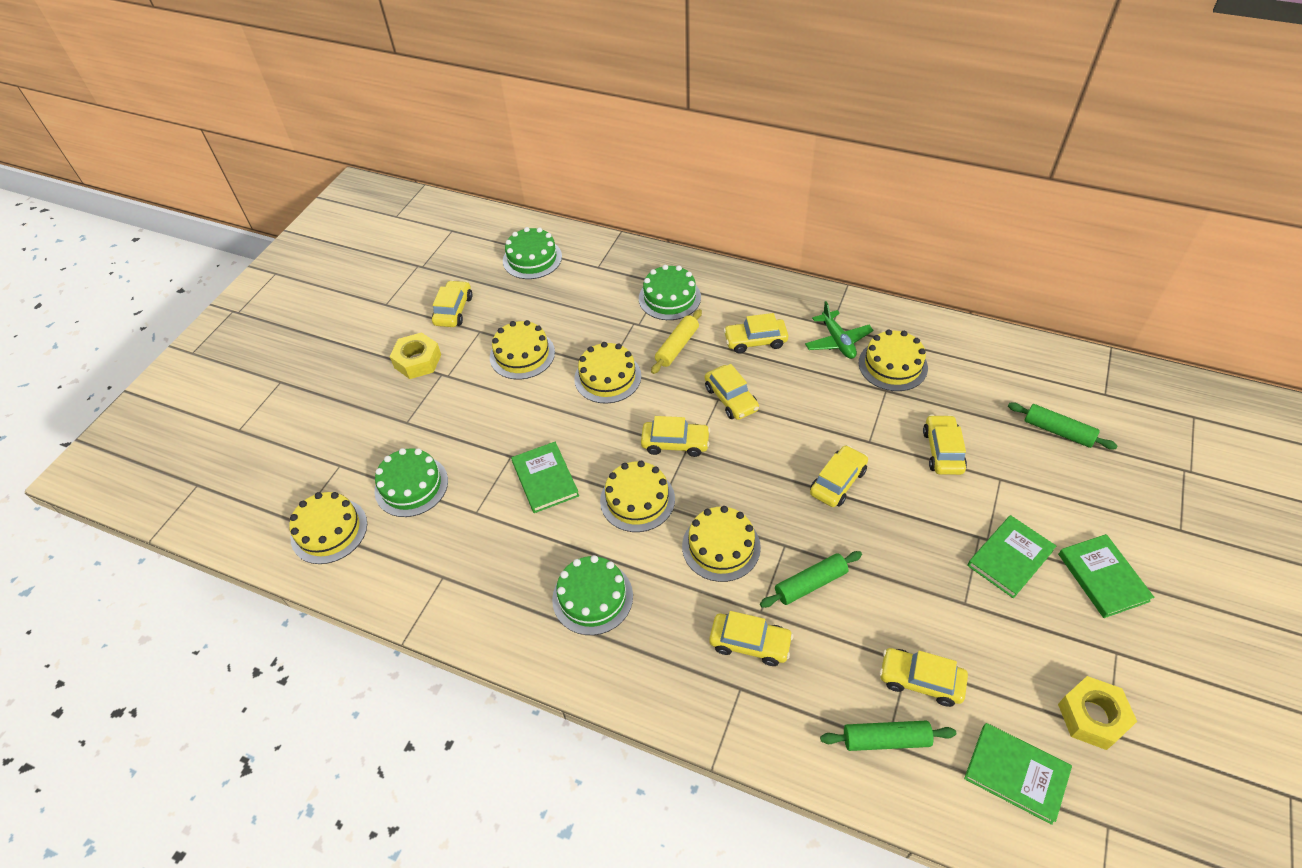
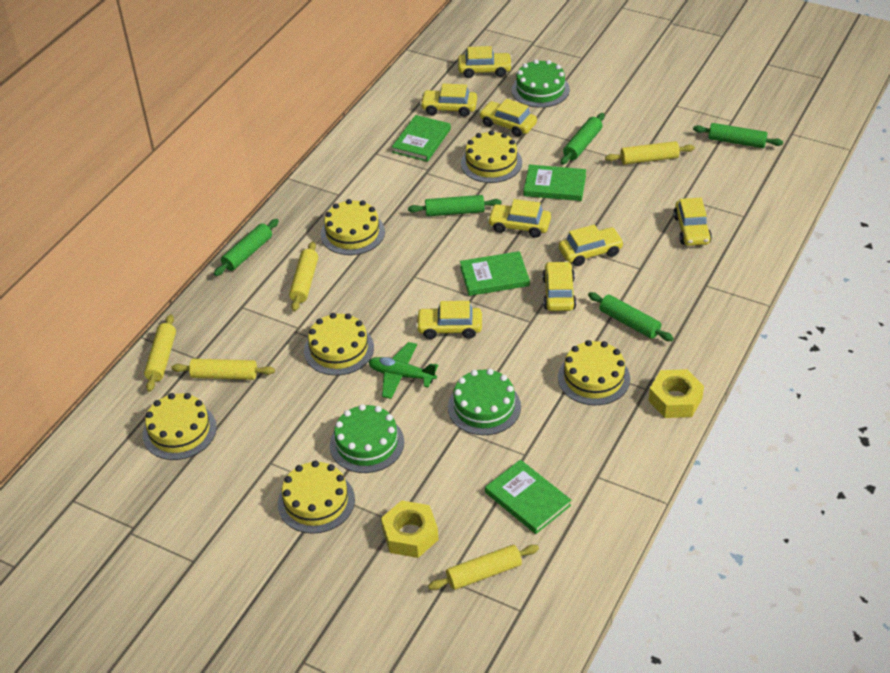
green cake: [375,448,448,517] [503,227,562,279] [552,555,633,635] [639,265,701,320] = 4 -> [330,404,404,473] [448,369,521,435] [512,59,570,108] = 3
green rolling pin: [760,551,862,608] [820,721,956,751] [1008,402,1118,449] = 3 -> [214,219,279,276] [408,195,501,216] [561,113,605,165] [588,292,674,341] [693,123,783,148] = 5
yellow rolling pin: [651,309,702,374] = 1 -> [144,314,176,392] [172,359,275,380] [289,241,318,311] [428,544,539,590] [605,141,695,165] = 5

